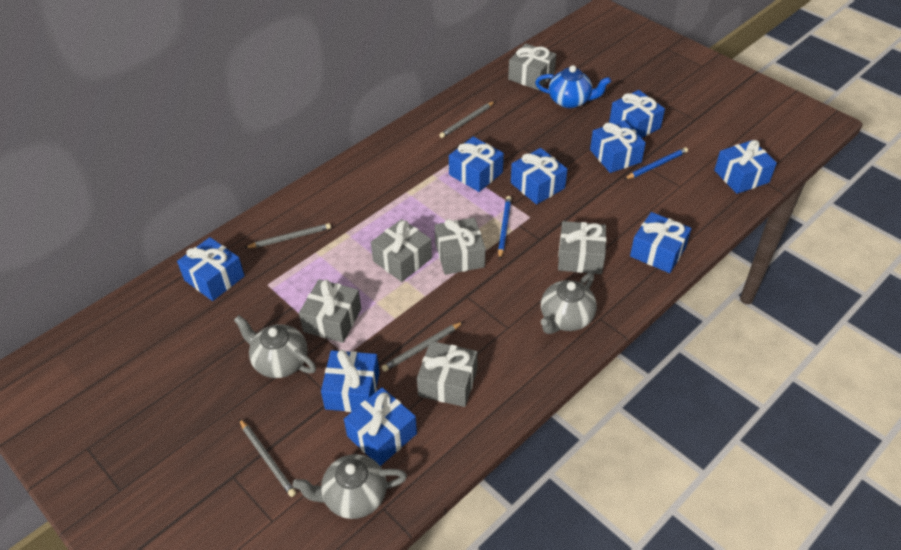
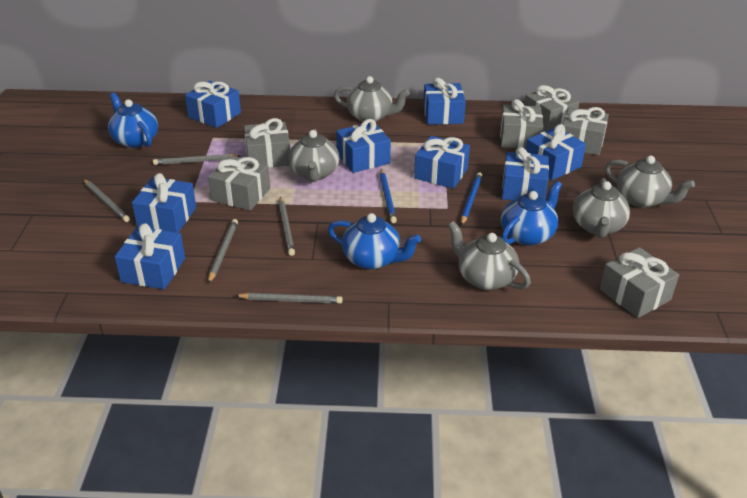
blue gift: [177,237,245,301] [321,350,380,412] [344,387,417,466] [449,137,504,192] [511,148,567,204] [590,120,646,173] [609,90,665,138] [630,212,691,273] [714,140,777,194] = 9 -> [115,223,185,289] [132,173,196,233] [185,81,241,128] [336,119,391,173] [414,136,470,189] [423,78,466,125] [502,147,549,200] [526,124,586,180] = 8
blue teapot: [535,65,611,108] = 1 -> [108,93,158,148] [328,213,421,270] [501,181,562,246] = 3
grey pencil: [239,419,296,497] [244,223,331,248] [381,322,463,372] [439,101,495,138] = 4 -> [83,179,130,222] [153,154,240,165] [208,219,238,284] [235,293,342,304] [279,196,295,256] = 5
grey teapot: [234,315,316,378] [293,454,407,519] [541,273,597,334] = 3 -> [288,129,340,182] [334,76,410,122] [448,221,531,290] [573,178,630,238] [605,156,695,208] = 5

